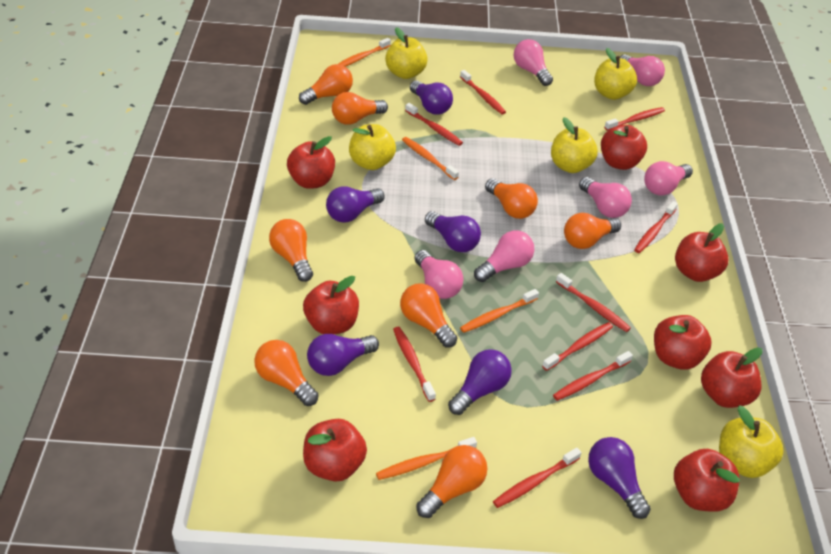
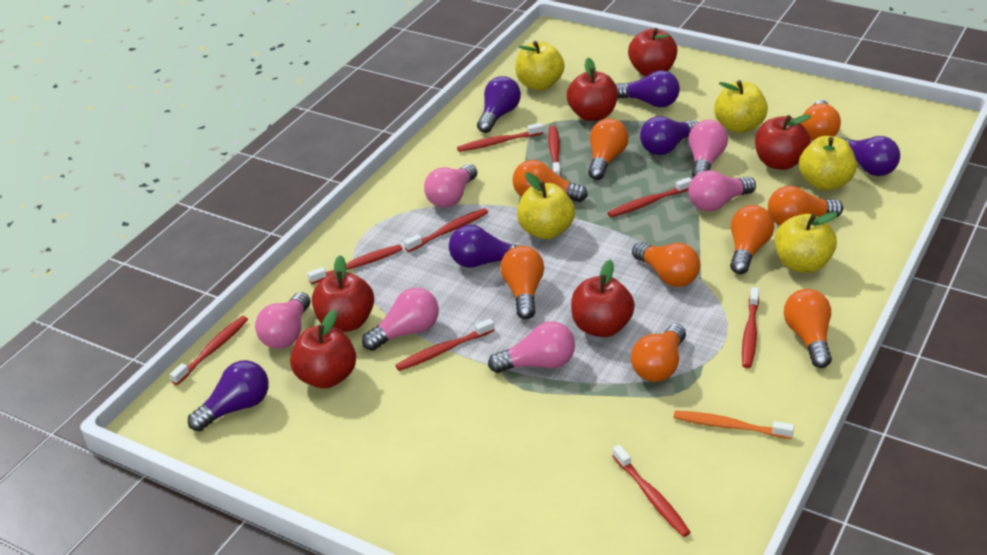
orange light bulb: [254,340,319,406] [269,219,313,282] [299,64,353,105] [332,92,388,125] [400,283,457,348] [416,445,487,518] [485,178,538,219] [564,213,621,249] = 8 -> [500,246,544,319] [512,160,588,202] [588,118,629,180] [631,324,686,382] [632,242,700,287] [730,205,774,274] [768,186,843,226] [784,289,832,368] [801,100,841,141] = 9
orange toothbrush: [338,38,391,67] [376,437,477,480] [402,137,459,180] [460,289,539,333] = 4 -> [673,411,794,439] = 1
red apple: [287,136,335,189] [303,276,359,334] [303,419,367,481] [601,125,647,170] [654,315,712,370] [674,449,740,512] [675,224,729,282] [701,347,763,408] = 8 -> [290,310,356,389] [312,256,374,332] [567,58,618,121] [571,260,635,337] [628,28,677,76] [755,114,811,170] = 6

